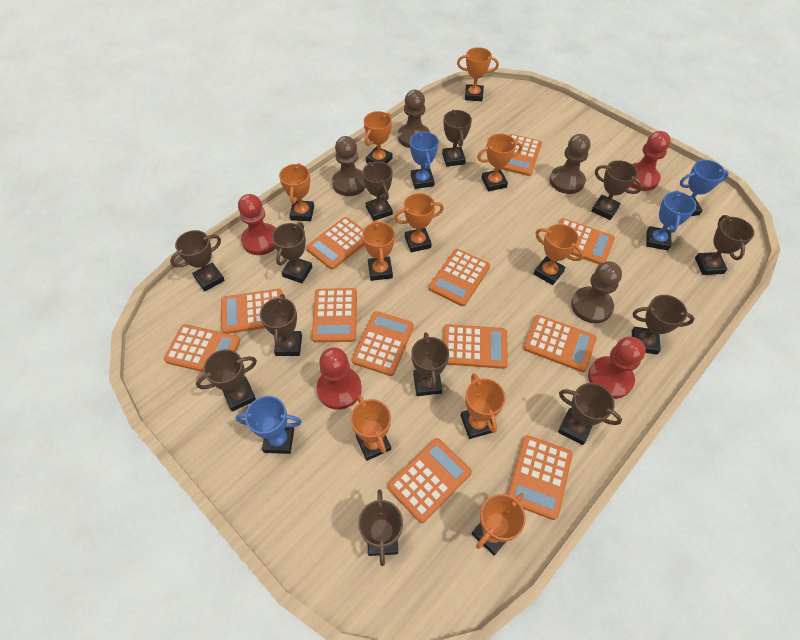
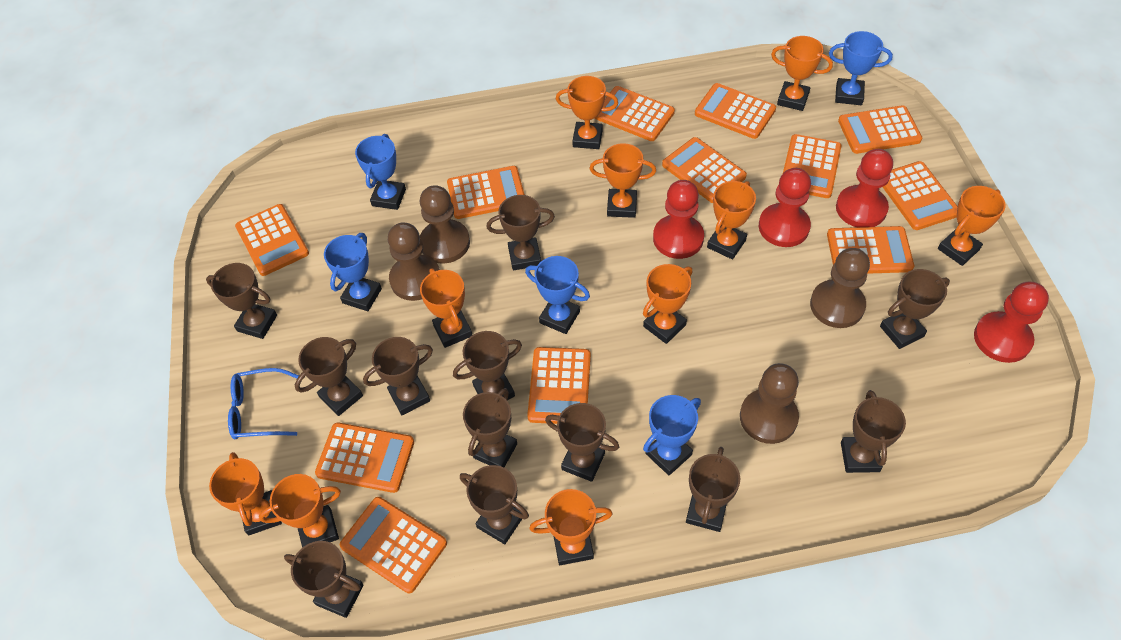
blue glasses: none = 0 -> [228,368,299,439] = 1
blue trophy: [236,396,302,454] [410,131,439,189] [646,190,696,251] [680,160,729,216] = 4 -> [324,233,382,311] [355,134,406,210] [525,256,590,334] [643,395,701,475] [829,31,893,105] = 5

